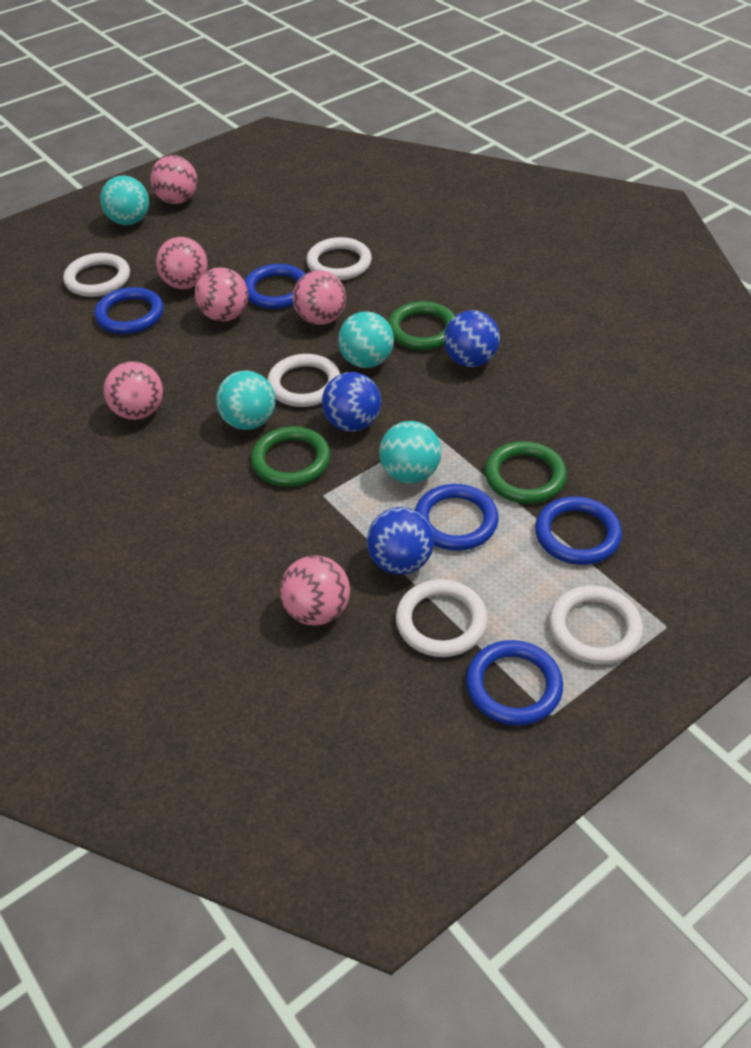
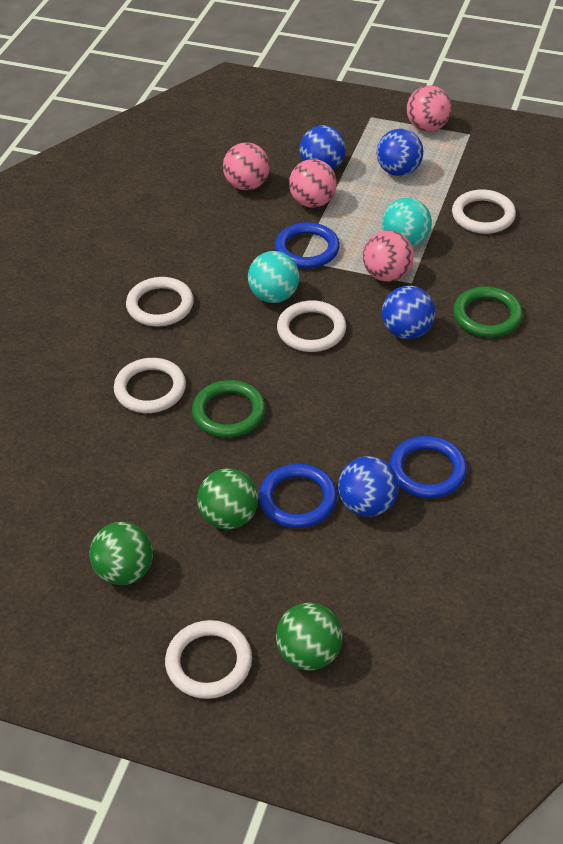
blue ball: [322,372,381,432] [367,507,434,574] [444,310,500,367] = 3 -> [299,125,346,170] [338,456,399,517] [377,128,423,176] [382,286,435,339] = 4
blue ring: [94,287,164,334] [244,264,305,309] [415,484,499,551] [466,640,563,726] [535,496,622,565] = 5 -> [259,464,337,528] [275,222,340,269] [389,436,467,498] = 3
green ball: none = 0 -> [89,522,153,585] [197,468,258,529] [276,603,343,670] = 3
green ring: [251,426,331,487] [388,301,455,350] [485,441,567,504] = 3 -> [192,380,266,438] [453,287,523,337] = 2
pink ball: [103,361,163,420] [150,155,197,204] [156,237,208,289] [195,267,248,322] [280,555,350,625] [293,270,346,325] = 6 -> [223,142,270,190] [289,159,337,208] [363,230,414,282] [407,86,452,132] = 4
turquoise ball: [100,175,149,225] [216,370,276,430] [338,311,394,368] [379,421,441,484] = 4 -> [248,251,299,303] [382,198,432,247] = 2

